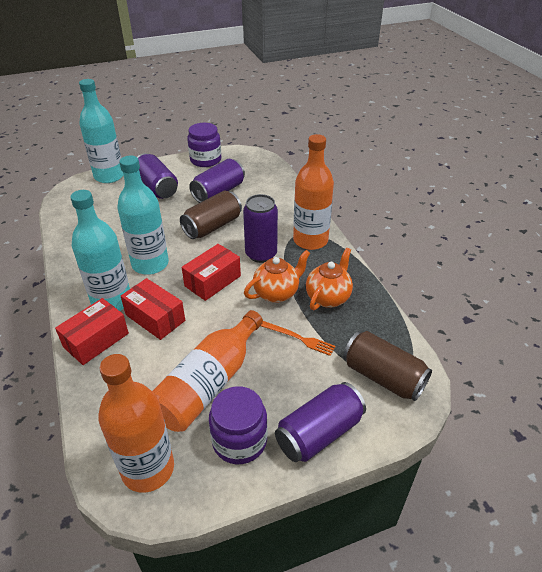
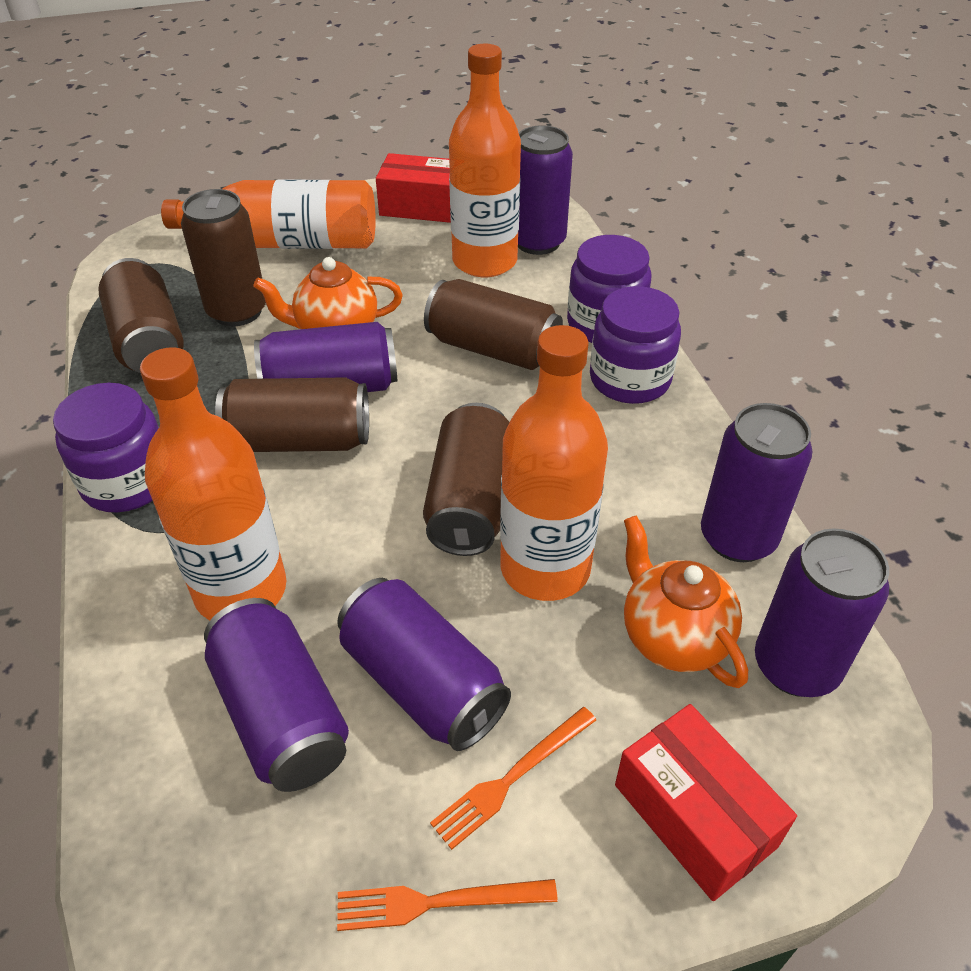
brown can: [180,191,242,239] [343,331,432,401] = 2 -> [98,258,184,373] [181,189,266,326] [215,377,369,452] [423,403,510,556] [424,279,563,370] = 5
orange bottle: [98,354,174,493] [152,310,263,432] [293,134,334,250] = 3 -> [140,347,286,620] [161,180,376,249] [449,43,521,277] [500,325,608,601] = 4
orange fork: [261,321,336,356] = 1 -> [337,879,558,931] [430,707,596,850] = 2
purple can: [137,153,178,199] [189,159,245,203] [243,194,278,263] [275,382,366,462] = 4 -> [204,598,349,792] [254,322,397,392] [337,578,511,751] [518,125,573,255] [701,403,813,562] [755,528,889,697] = 6
purple jar: [187,123,221,167] [209,386,267,464] = 2 -> [53,383,159,512] [567,235,652,343] [590,286,681,404] = 3
red box: [55,298,129,365] [121,278,185,340] [182,244,241,301] = 3 -> [376,153,451,223] [615,704,797,901] = 2
turquoise bottle: [70,190,130,311] [79,79,123,183] [117,156,169,275] = 3 -> none = 0

